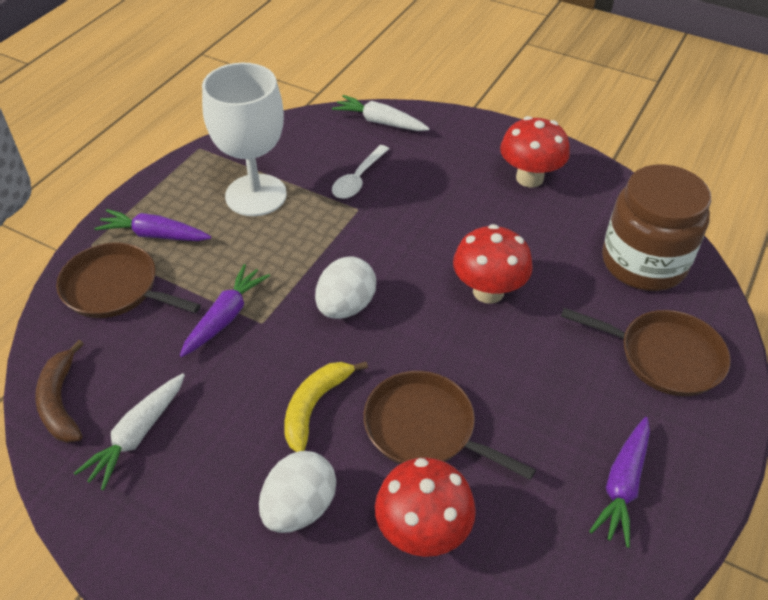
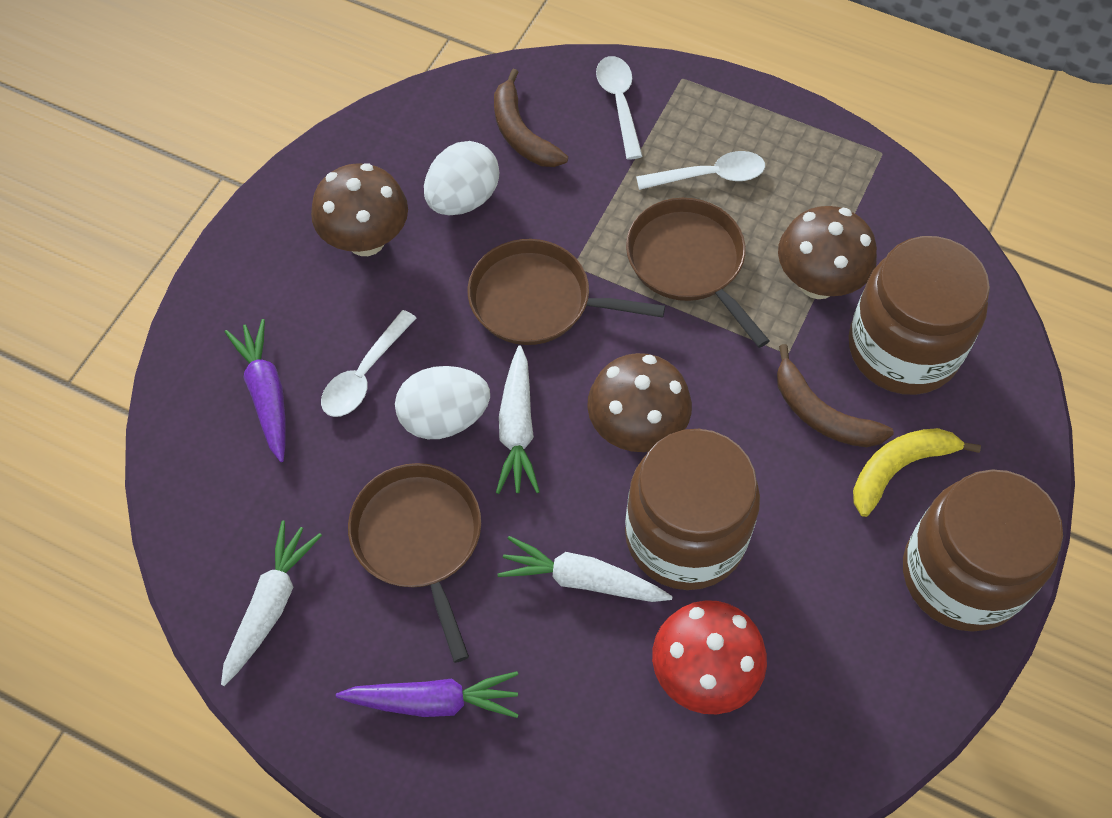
brown banana: [35,340,84,443] = 1 -> [494,69,568,167] [777,344,894,447] = 2
brown jar: [602,164,711,291] = 1 -> [625,429,760,590] [849,236,990,395] [903,469,1063,632] = 3
brown mushroom: none = 0 -> [311,163,408,256] [587,353,692,452] [778,206,877,299] = 3
purple carrot: [94,209,211,241] [180,264,270,357] [589,417,650,548] = 3 -> [225,319,286,462] [336,671,519,718] = 2
red mushroom: [375,458,476,557] [453,224,533,304] [500,116,570,187] = 3 -> [652,600,767,714] = 1
white carrot: [74,373,185,490] [332,95,430,131] = 2 -> [221,520,322,686] [496,346,540,494] [498,536,673,602] = 3
white goblet: [202,63,287,216] = 1 -> none = 0
white spoon: [332,145,389,199] = 1 -> [321,310,416,417] [596,56,643,159] [636,151,765,190] = 3

